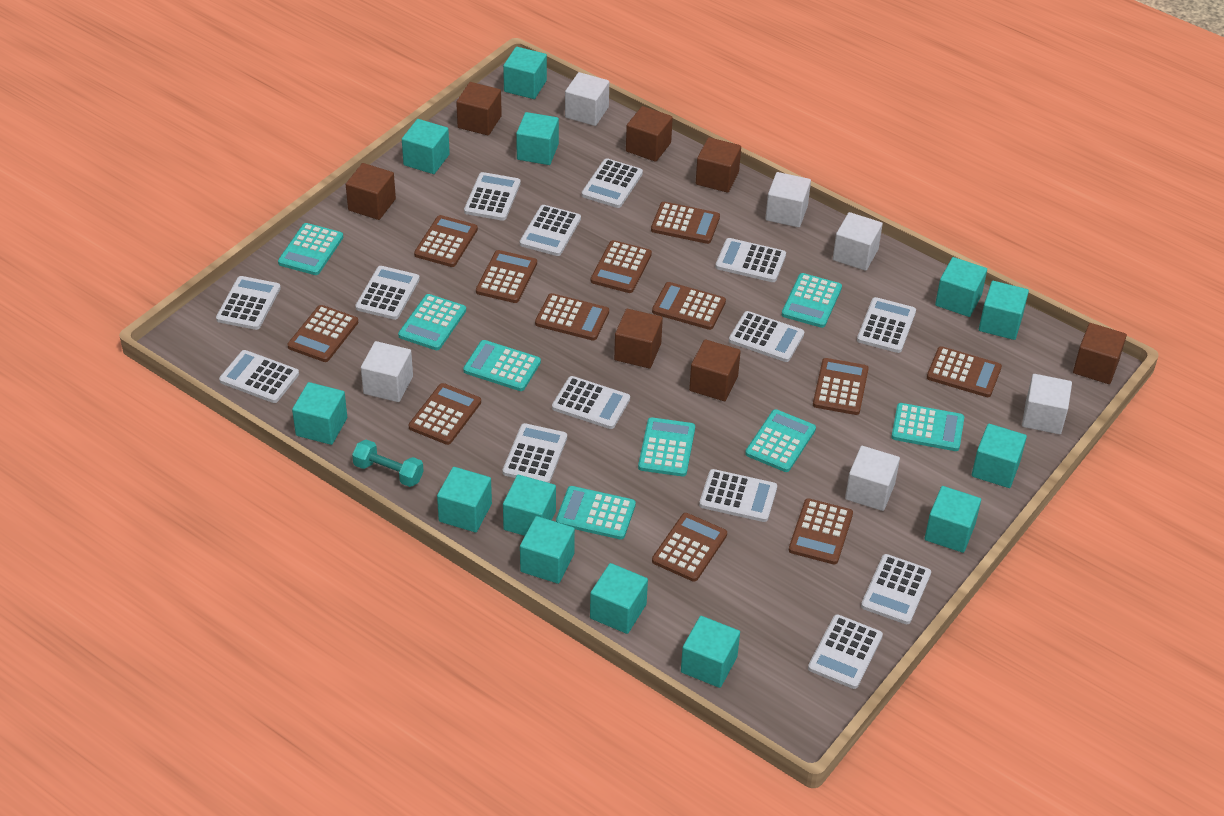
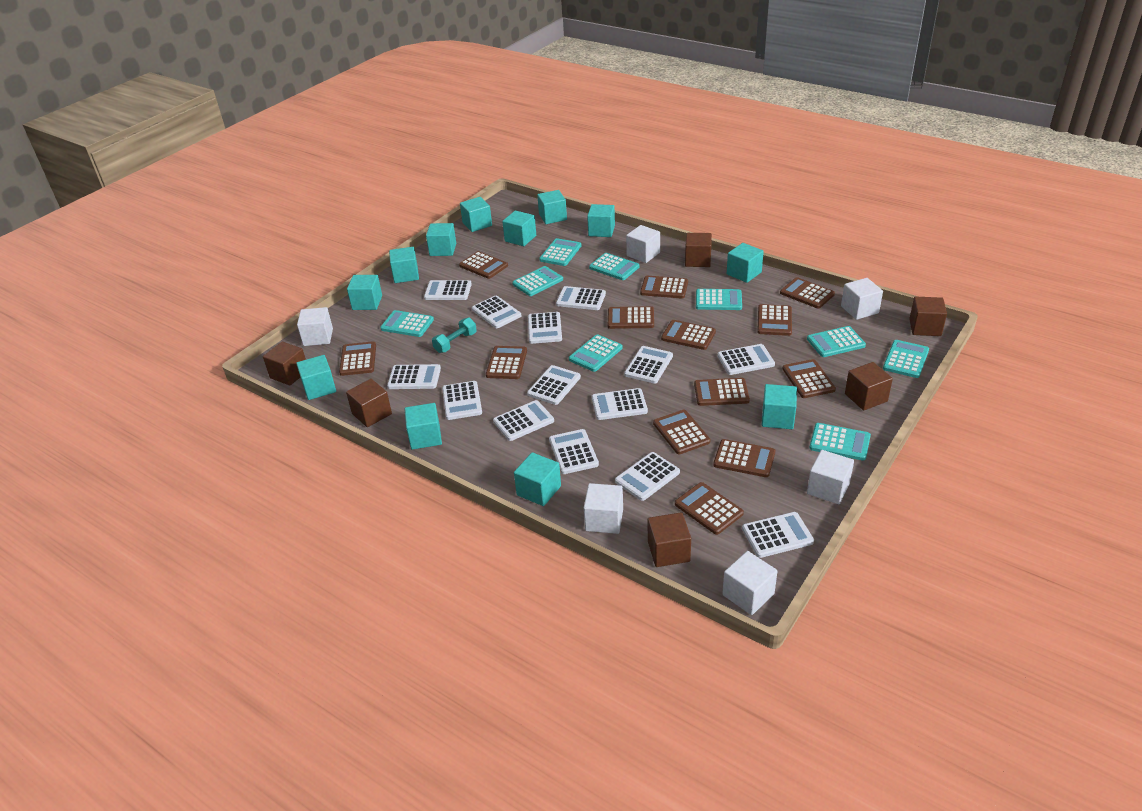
brown calculator: [288,305,358,362] [409,383,481,445] [414,215,478,267] [476,250,537,303] [535,293,609,341] [591,240,652,293] [651,202,720,244] [652,282,726,330] [652,513,727,582] [789,498,853,565] [813,358,869,415] [927,346,1002,397] = 12 -> [339,341,376,376] [459,251,508,279] [486,346,527,379] [608,306,654,329] [640,276,688,299] [653,410,711,454] [661,320,716,350] [675,482,744,535] [694,378,750,406] [713,439,775,477] [757,304,792,336] [780,277,835,309] [783,359,836,398] = 13
brown cube: [346,163,396,220] [456,82,502,136] [614,309,663,369] [626,106,673,162] [689,339,741,401] [696,137,741,193] [1073,323,1127,384] = 7 -> [263,341,306,386] [346,379,392,427] [648,512,691,567] [685,233,712,267] [845,362,893,410] [909,296,947,336] = 6
turquoise calculator: [278,223,343,275] [398,294,466,350] [463,340,541,391] [556,486,636,539] [638,417,695,476] [745,409,816,472] [782,273,842,328] [891,403,964,451] = 8 -> [380,310,434,337] [512,266,563,296] [539,238,581,266] [569,334,623,372] [589,253,640,280] [696,289,742,310] [807,326,866,357] [809,423,871,461] [883,340,929,378] = 9
turquoise cube: [292,382,347,445] [402,119,450,174] [437,467,492,532] [503,47,547,99] [503,475,556,536] [516,112,559,165] [520,516,575,584] [590,563,648,634] [681,616,740,688] [925,486,981,553] [935,257,987,317] [972,424,1027,488] [979,281,1029,340] = 13 -> [296,355,336,400] [347,275,382,310] [389,247,419,283] [405,403,442,450] [426,223,456,256] [460,197,492,232] [502,210,536,246] [514,452,561,506] [537,190,567,224] [587,204,615,237] [727,243,764,283] [762,384,797,429] = 12

